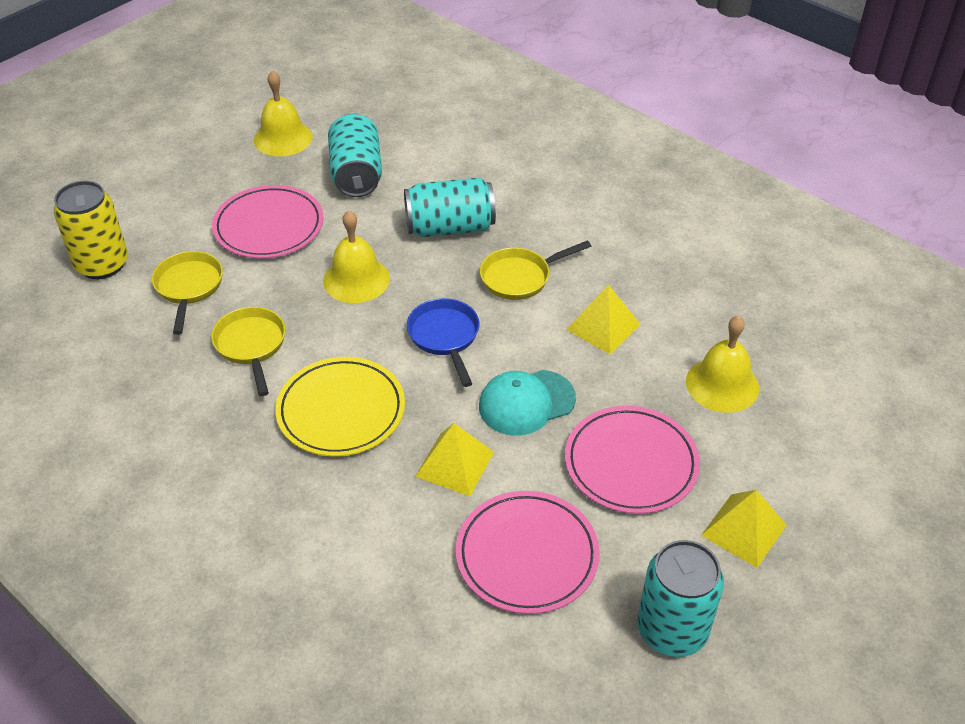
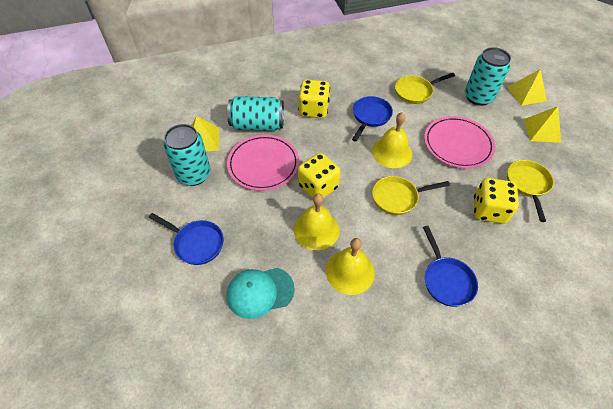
blue pan: [407,298,480,387] = 1 -> [149,213,224,265] [352,96,393,141] [423,226,478,307] = 3
pink plate: [212,185,324,258] [456,491,600,614] [565,406,700,514] = 3 -> [227,135,299,191] [424,116,495,168] = 2
yellow can: [54,181,128,279] = 1 -> none = 0
yellow dice: none = 0 -> [298,153,340,198] [299,80,330,118] [474,178,519,224] = 3
yellow plate: [275,357,405,457] = 1 -> none = 0

